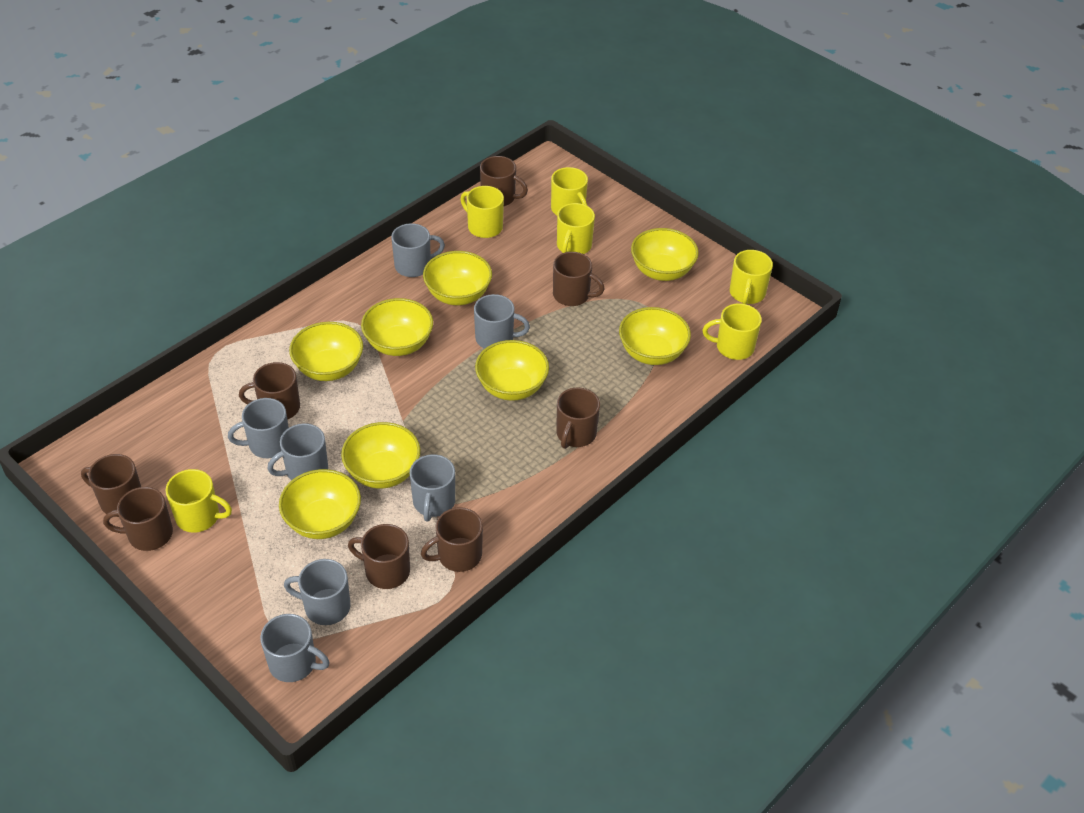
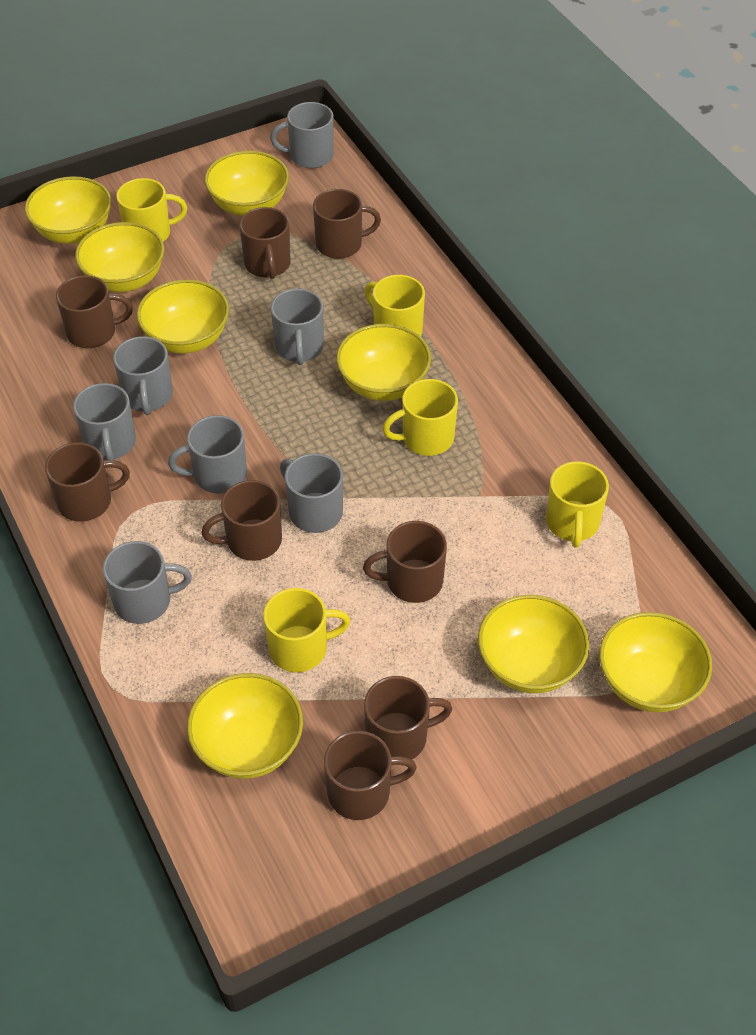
yellow mug: [165,469,232,533] [460,186,504,238] [551,167,588,215] [557,203,595,254] [703,303,762,360] [730,250,773,304] = 6 -> [116,178,187,242] [263,588,350,673] [365,275,425,337] [383,379,458,456] [546,461,609,548] = 5

